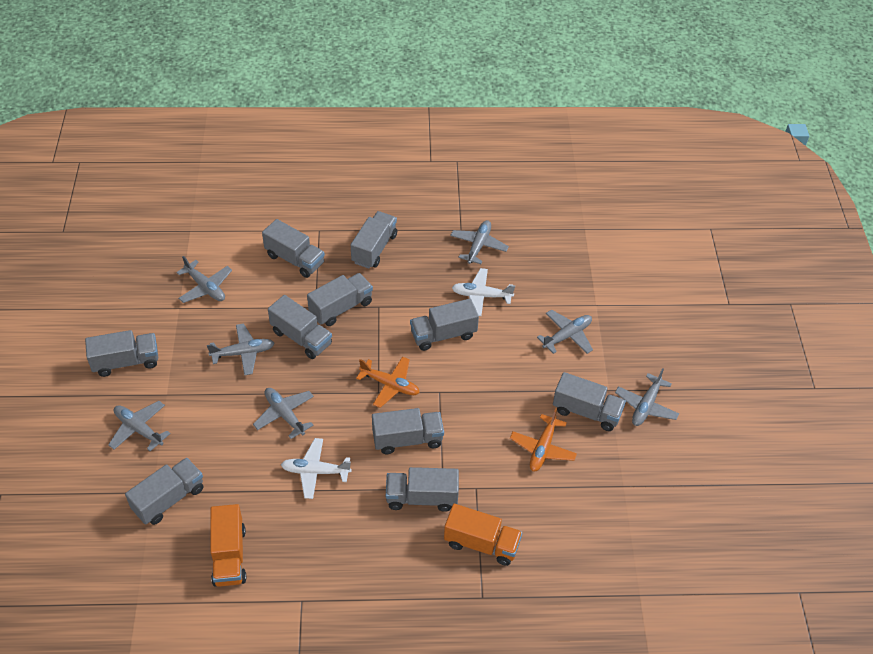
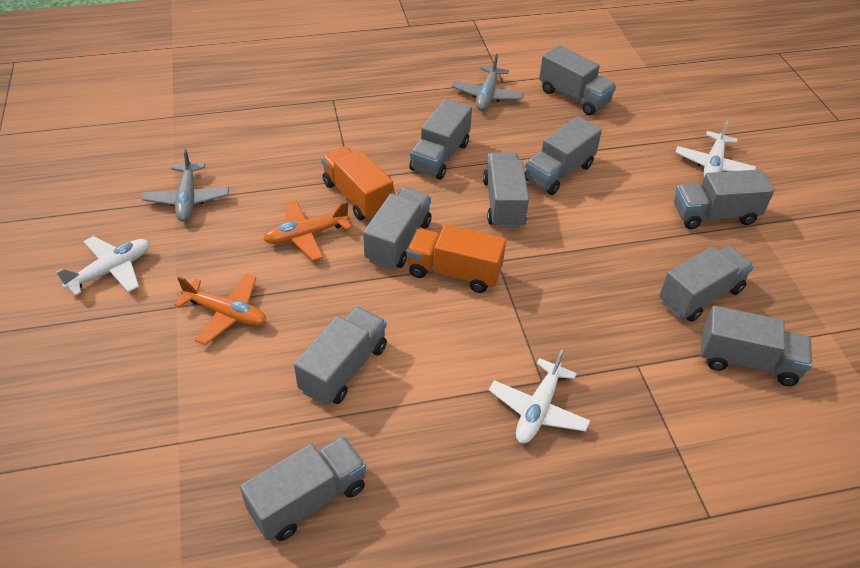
grey plane: [108,401,171,451] [176,256,232,303] [207,323,274,376] [253,388,314,439] [450,220,509,264] [537,310,593,354] [615,368,679,426] = 7 -> [142,149,229,222] [451,54,524,111] = 2
white plane: [281,438,352,499] [452,268,515,316] = 2 -> [56,236,149,296] [489,350,590,444] [675,120,756,177] = 3

